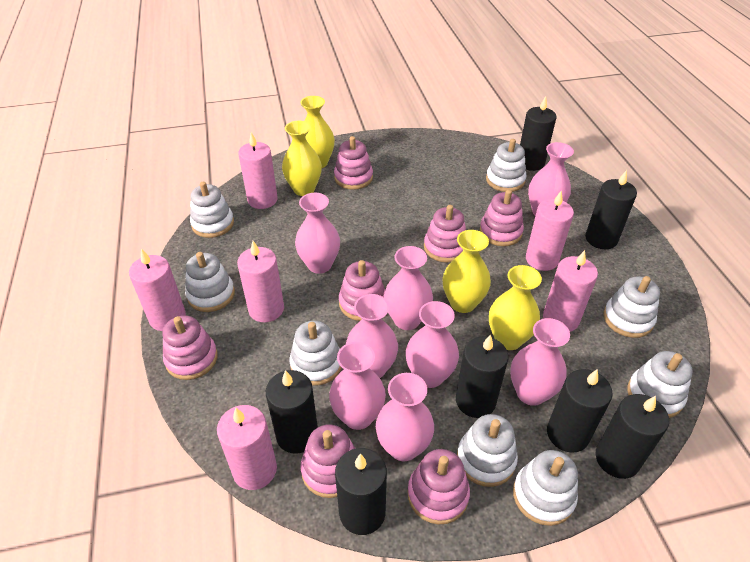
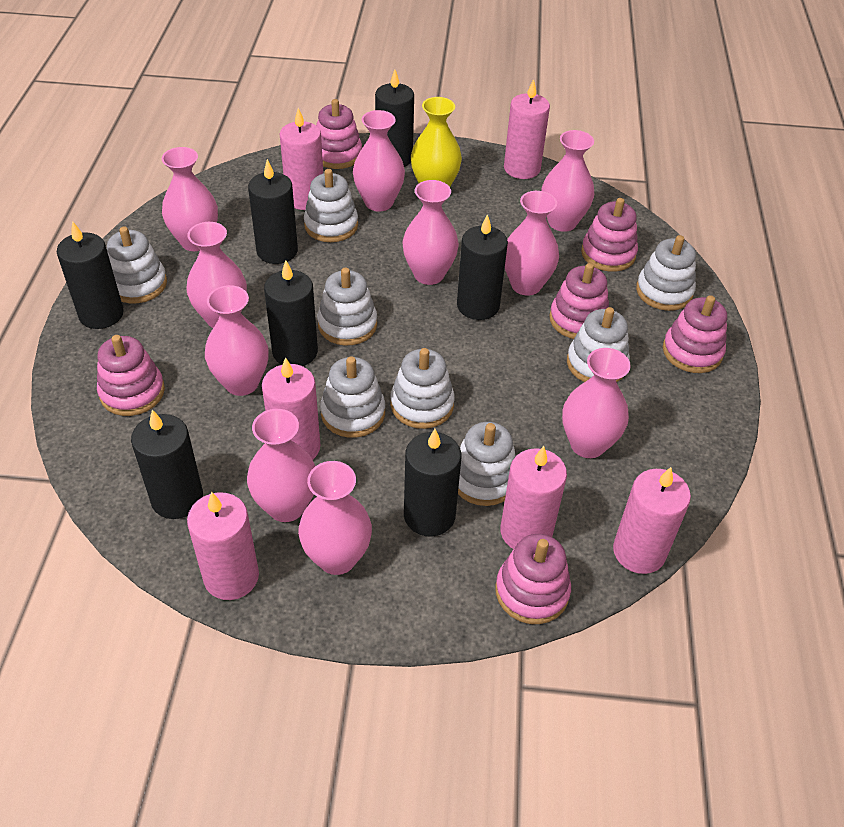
pink stacking toy: [163,315,218,380] [300,424,356,498] [334,136,373,190] [339,260,385,321] [407,449,470,525] [424,205,466,263] [480,190,524,246] = 7 -> [97,335,165,416] [316,99,362,169] [495,534,571,624] [549,263,609,339] [581,198,638,272] [663,295,727,373] = 6
pink vase: [295,193,340,274] [329,342,386,430] [346,294,398,378] [376,373,434,461] [384,246,433,330] [406,301,459,388] [510,318,570,406] [528,142,574,216] = 8 -> [162,147,218,251] [186,222,247,328] [205,285,269,396] [247,409,315,522] [298,461,372,575] [353,110,405,211] [402,180,459,285] [505,191,559,296] [541,130,594,232] [562,348,631,458] = 10
yellow vase: [282,121,322,196] [300,96,335,168] [442,230,491,313] [489,265,542,350] = 4 -> [411,97,462,187] = 1

